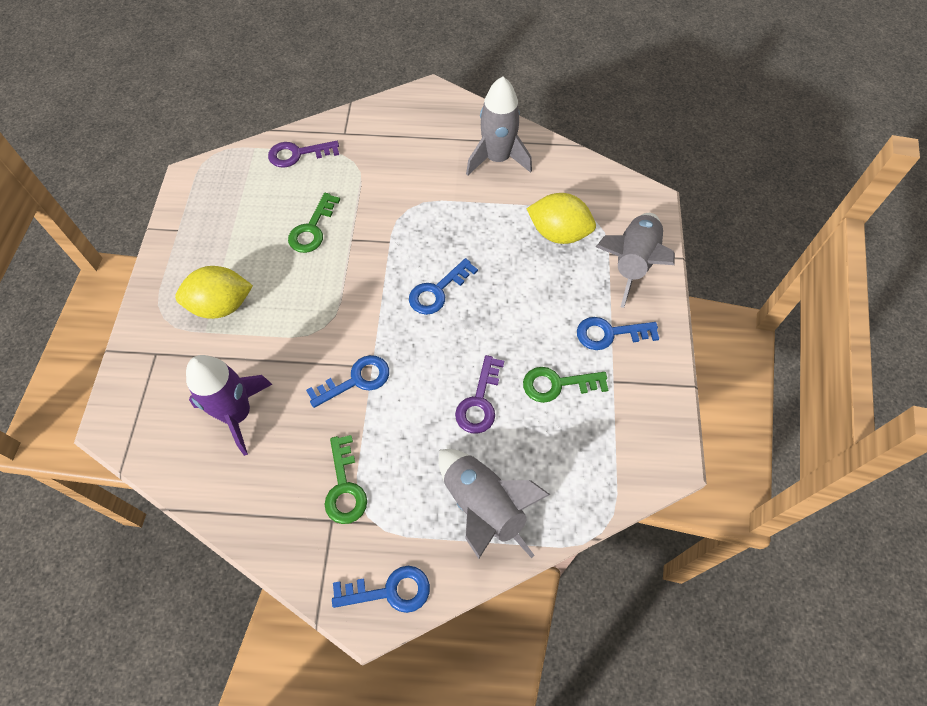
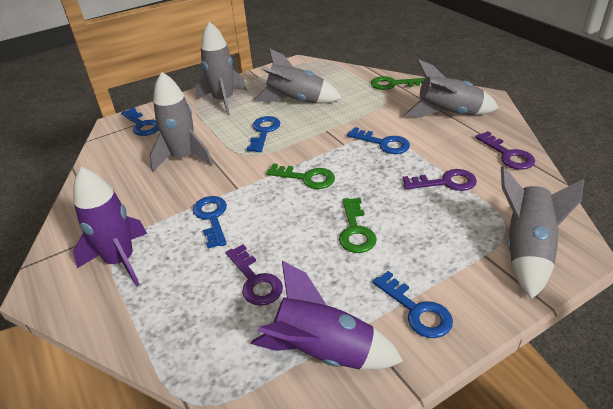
blue key: [306,355,389,408] [332,566,430,613] [409,258,478,315] [577,317,659,350] = 4 -> [121,108,159,136] [193,196,227,249] [247,116,280,152] [347,127,410,154] [373,271,453,338] = 5
grey rocket: [438,449,550,559] [466,76,532,176] [596,213,675,308] = 3 -> [150,72,213,171] [195,22,247,116] [254,48,342,104] [404,59,498,118] [501,166,584,299] = 5
purple key: [268,141,339,168] [455,355,504,434] = 2 -> [226,244,283,306] [402,169,477,191] [475,131,535,170] = 3
purple rocket: [186,355,272,456] = 1 -> [73,167,147,287] [251,261,404,369] = 2
yellow lemon: [175,266,253,319] [526,193,596,244] = 2 -> none = 0

